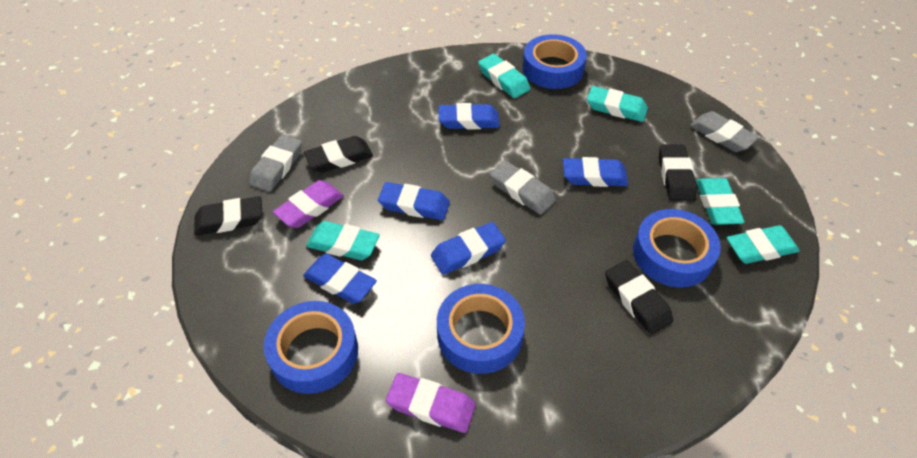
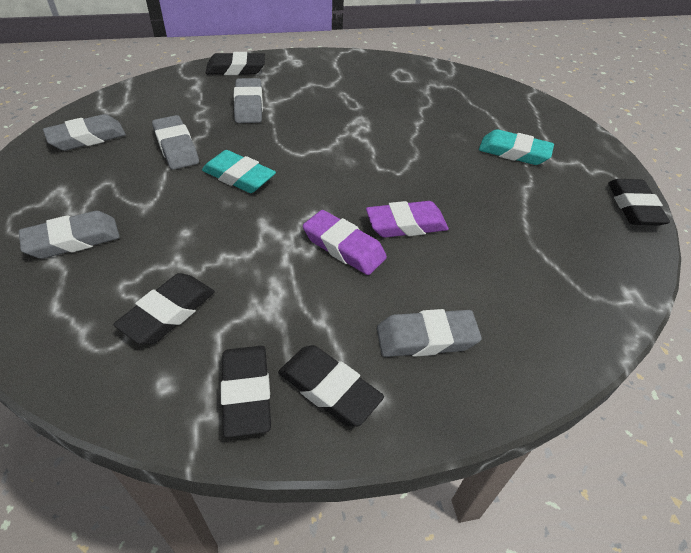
black eraser: [194,196,262,236] [304,136,373,173] [605,260,673,334] [659,144,697,201] = 4 -> [113,273,215,344] [206,52,265,75] [221,346,271,438] [278,345,384,427] [608,179,670,225] = 5
blue eraser: [303,254,377,304] [378,182,450,220] [431,222,506,275] [438,103,500,130] [563,157,628,187] = 5 -> none = 0
blue tape: [264,301,358,394] [437,284,525,374] [523,34,587,89] [633,209,721,287] = 4 -> none = 0
grey eraser: [249,135,302,192] [490,161,556,215] [690,111,759,152] = 3 -> [19,211,120,259] [43,114,126,151] [152,115,199,170] [234,78,263,123] [377,309,482,357] = 5
turquoise eraser: [306,221,380,260] [478,54,530,98] [587,86,648,122] [696,178,745,225] [727,225,799,264] = 5 -> [202,150,276,193] [479,129,554,165] = 2

